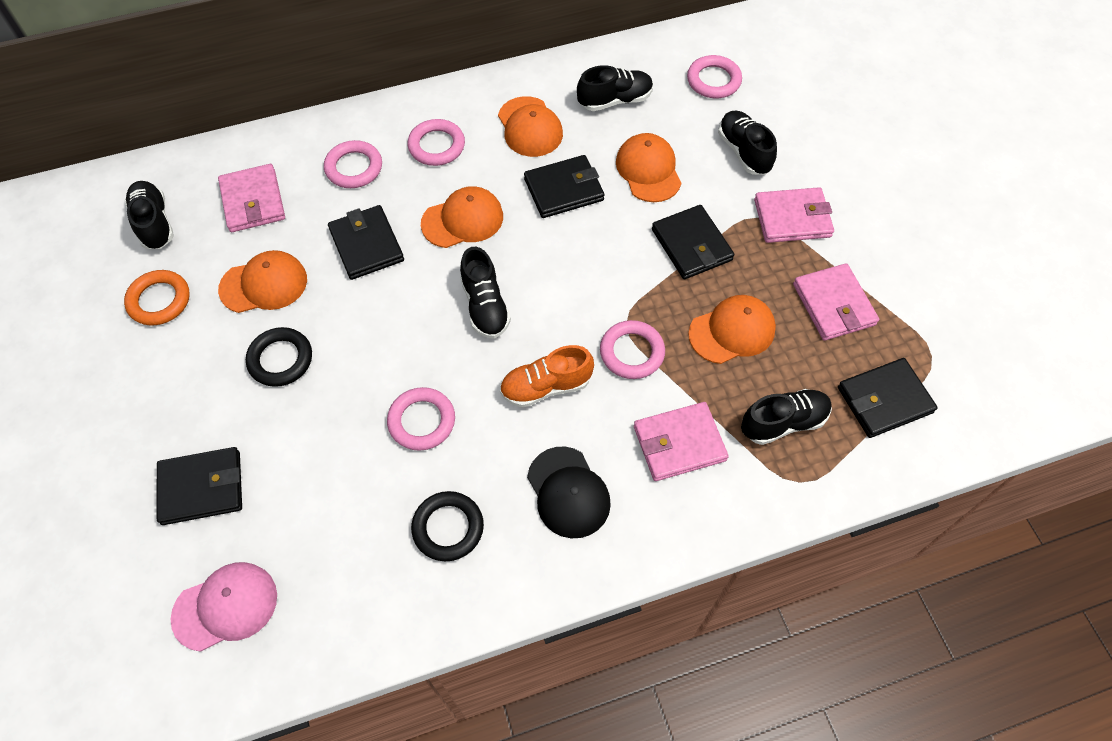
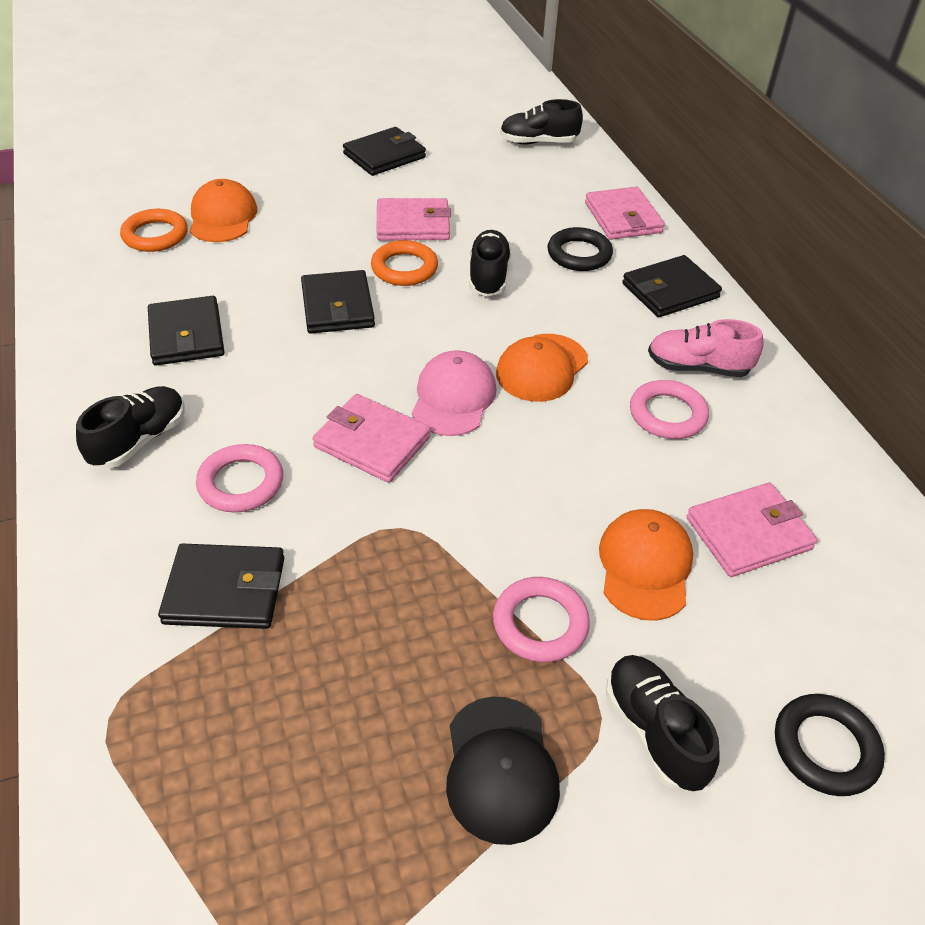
black shoe: [125,181,174,249] [460,247,511,339] [577,65,653,111] [718,110,777,175] [741,389,832,445] = 5 -> [76,386,185,468] [469,230,511,296] [500,99,583,144] [606,655,720,791] = 4
orange cap: [218,250,307,313] [421,186,503,248] [498,96,563,157] [616,133,681,202] [688,295,776,364] = 5 -> [190,179,257,242] [496,334,588,402] [599,509,693,621] = 3
orange ring: [124,270,190,325] = 1 -> [120,209,188,252] [371,240,438,286] = 2
orange shoe: [500,345,594,408] = 1 -> none = 0
pink ring: [324,140,382,188] [387,387,455,451] [408,119,465,166] [600,320,665,379] [687,55,742,98] = 5 -> [196,444,283,512] [493,577,590,662] [630,380,709,439] = 3
pink shoe: none = 0 -> [648,319,764,377] = 1

